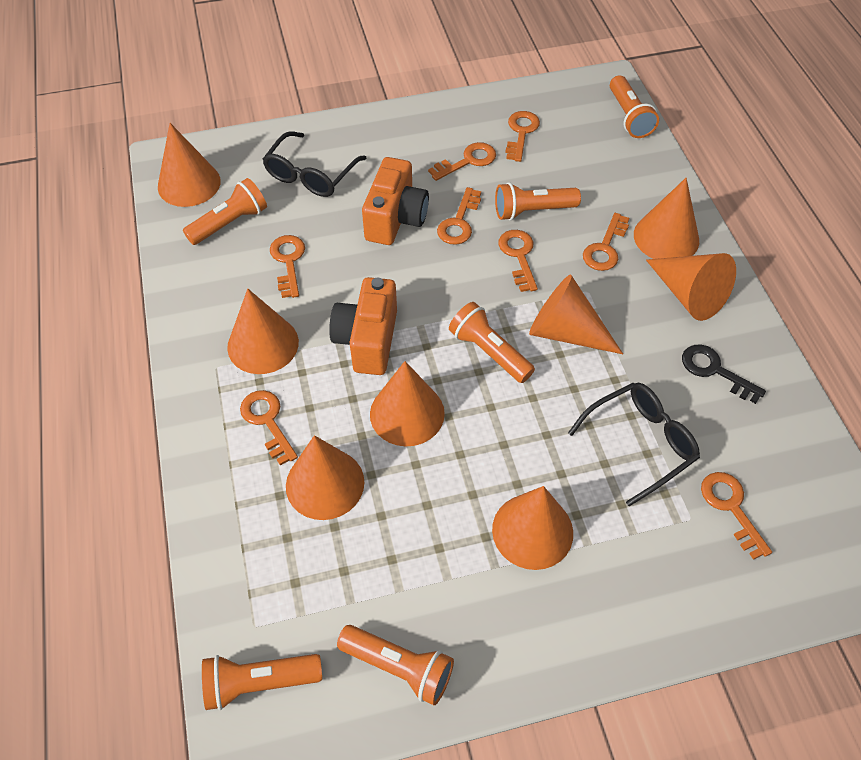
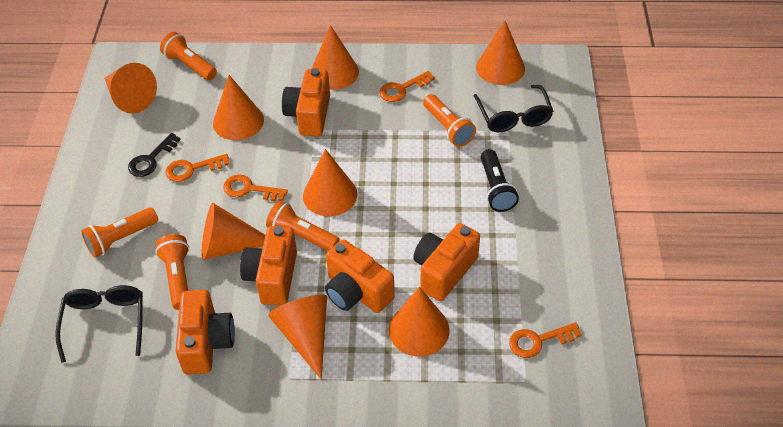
black flashlight: none = 0 -> [481,149,519,212] = 1
orange camera: [329,277,397,375] [362,157,429,245] = 2 -> [175,290,235,374] [240,226,297,306] [282,68,330,136] [325,239,395,313] [413,223,480,301] = 5
orange flashlight: [183,178,267,245] [202,654,322,710] [337,625,454,705] [449,302,535,383] [495,182,581,221] [610,75,659,138] = 6 -> [81,207,158,258] [155,234,189,310] [160,32,217,80] [266,201,340,251] [423,94,476,147] = 5
orange key: [240,390,298,466] [270,235,305,298] [428,142,496,181] [437,187,481,245] [498,230,538,292] [505,111,540,162] [583,213,629,271] [701,472,772,560] = 8 -> [165,154,229,182] [223,174,288,201] [379,71,435,102] [509,322,582,358] = 4

